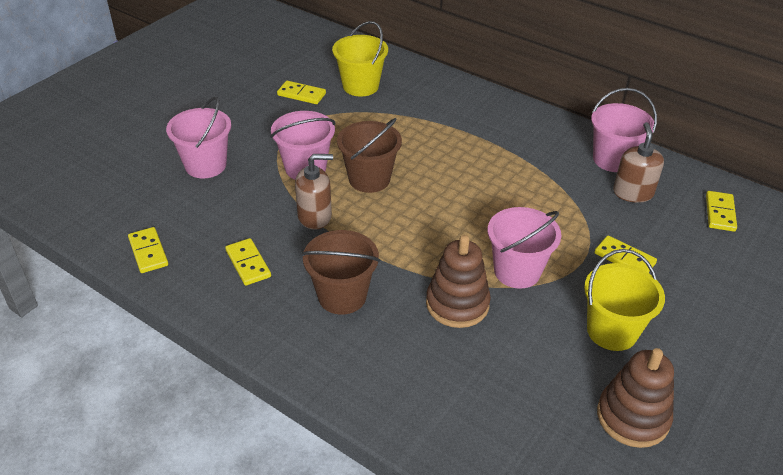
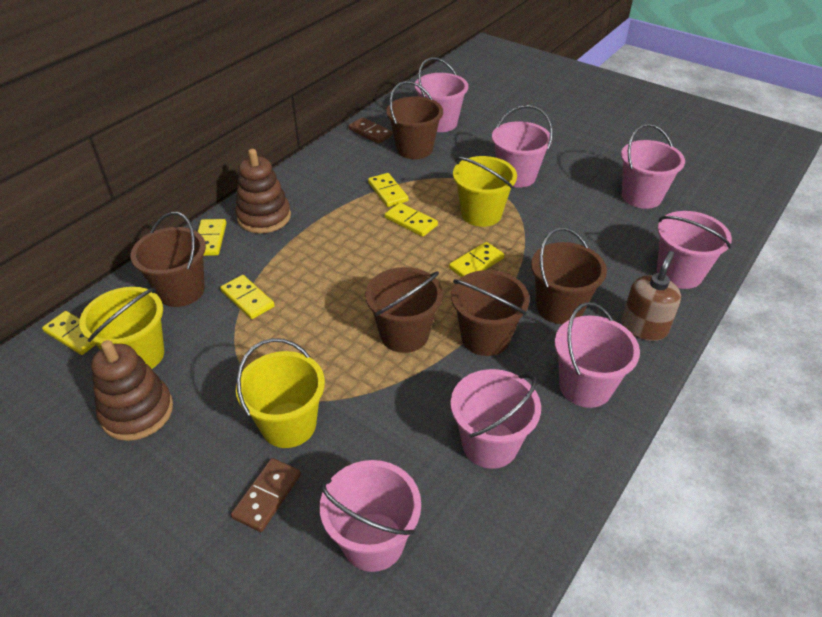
brown bucket: [301,230,380,315] [337,118,402,193] = 2 -> [131,212,206,307] [365,267,443,353] [386,81,443,159] [451,270,530,356] [531,227,607,324] = 5
brown domino: none = 0 -> [231,458,301,532] [348,117,393,144] = 2
brown soap dispenser: [295,154,333,230] [613,122,664,203] = 2 -> [621,251,681,341] = 1
pink bucket: [166,97,231,178] [270,111,335,180] [488,207,561,289] [591,88,657,172] = 4 -> [320,460,421,572] [414,57,468,132] [451,369,541,469] [492,105,553,188] [555,302,640,408] [621,124,685,209] [657,211,732,289] = 7
yellow bucket: [332,21,388,96] [584,249,665,351] = 2 -> [79,287,164,369] [236,338,325,448] [453,156,517,227] = 3
yellow domino: [128,227,168,273] [225,238,271,286] [277,81,326,104] [594,235,657,273] [706,191,737,232] = 5 -> [42,311,96,355] [198,219,226,256] [220,275,275,319] [368,173,408,207] [385,203,438,237] [449,242,504,277] = 6

